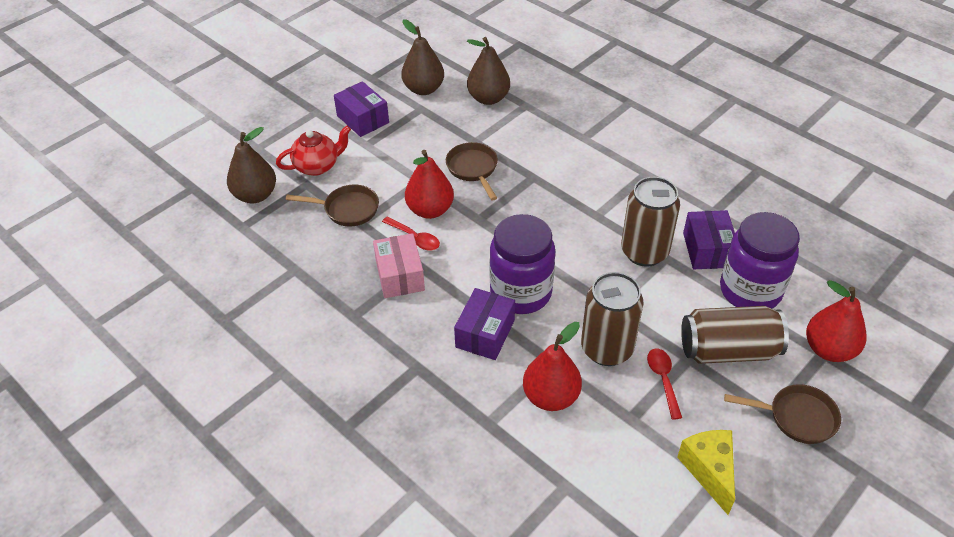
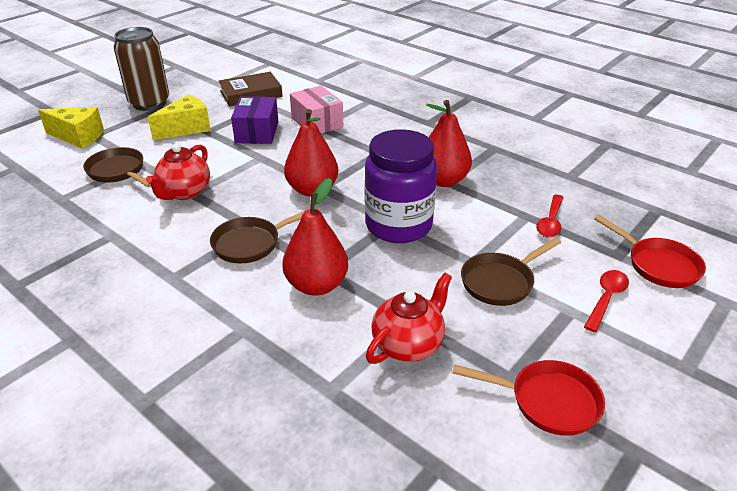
brown book: none = 0 -> [219,72,283,107] = 1
brown can: [581,272,643,366] [621,177,680,267] [681,306,789,364] = 3 -> [114,27,169,111] = 1
brown pear: [227,127,276,204] [401,19,444,95] [467,37,510,105] = 3 -> none = 0
purple box: [334,81,389,137] [454,288,515,360] [683,210,735,269] = 3 -> [231,96,278,144] = 1
purple jar: [489,214,555,314] [720,212,800,309] = 2 -> [365,129,437,243] = 1
red pan: none = 0 -> [452,360,605,436] [594,215,706,288] = 2
red teapot: [276,126,351,176] = 1 -> [146,143,210,200] [366,273,452,364] = 2
yellow cheese: [677,430,735,515] = 1 -> [38,107,104,149] [148,95,211,140] = 2

